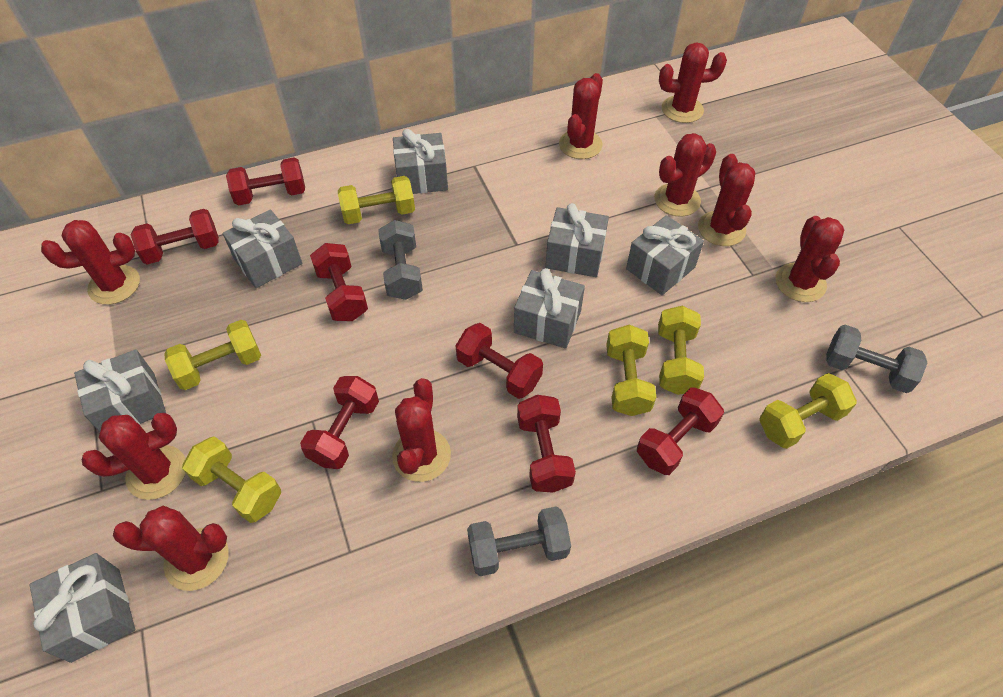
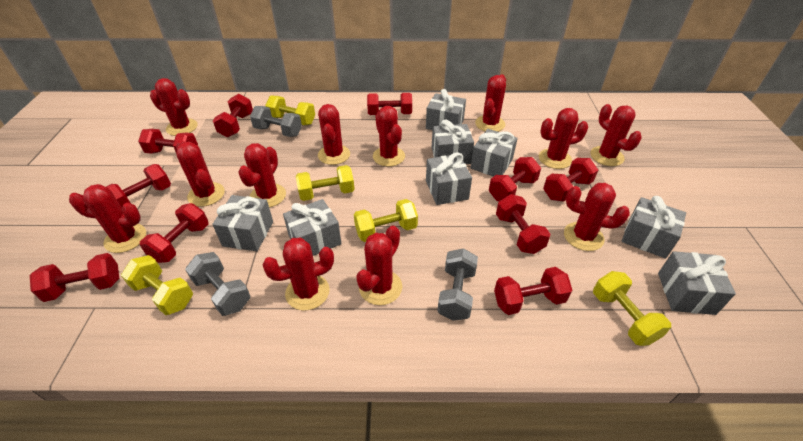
grey gift: [30,553,135,663] [74,349,166,431] [222,209,302,288] [393,129,448,194] [514,268,585,349] [545,203,609,277] [626,215,704,295] = 7 -> [212,195,273,251] [283,199,342,256] [426,89,466,130] [426,152,472,205] [432,120,474,164] [471,129,518,177] [622,196,686,259] [658,251,736,315] = 8
red cactus: [41,220,140,305] [82,413,185,500] [113,506,229,591] [392,378,451,482] [559,73,603,159] [654,133,716,217] [659,43,727,123] [698,154,755,246] [776,216,844,302] = 9 -> [69,184,146,253] [150,78,198,136] [176,140,225,207] [238,143,286,208] [262,238,334,310] [318,104,350,165] [356,225,402,305] [373,106,405,167] [475,75,506,132] [539,108,588,169] [564,183,630,251] [590,104,642,166] = 12
red dumbbell: [131,209,219,265] [226,157,305,205] [300,376,379,469] [310,243,368,321] [456,323,543,399] [517,395,576,493] [637,387,724,475] = 7 -> [30,253,119,302] [106,164,171,208] [138,129,198,154] [140,203,208,263] [213,94,253,137] [367,93,412,115] [489,157,541,201] [494,267,572,315] [496,194,550,254] [543,158,598,202] = 10
yellow dumbbell: [164,320,261,390] [182,436,281,523] [338,176,415,224] [606,325,656,416] [658,305,704,395] [759,373,857,449] = 6 -> [121,255,193,315] [265,96,315,125] [296,165,355,201] [354,199,418,242] [593,271,671,346] = 5

